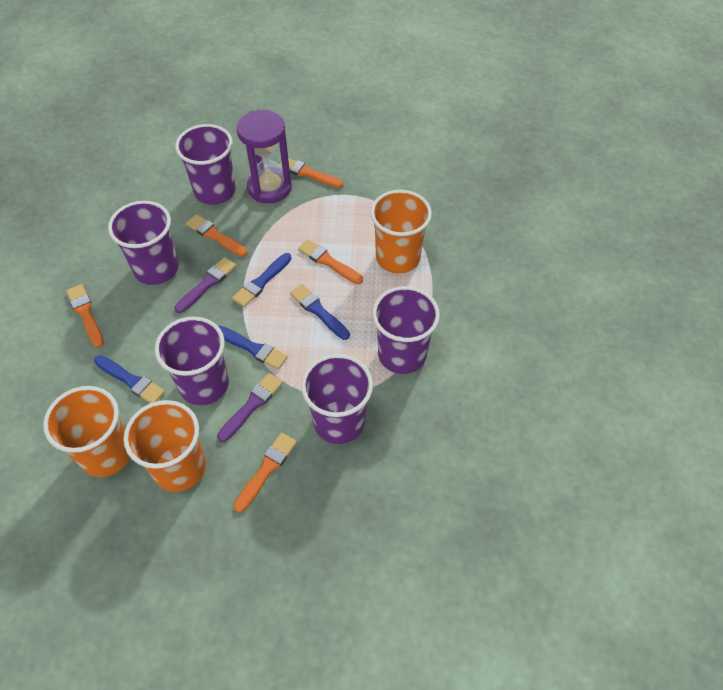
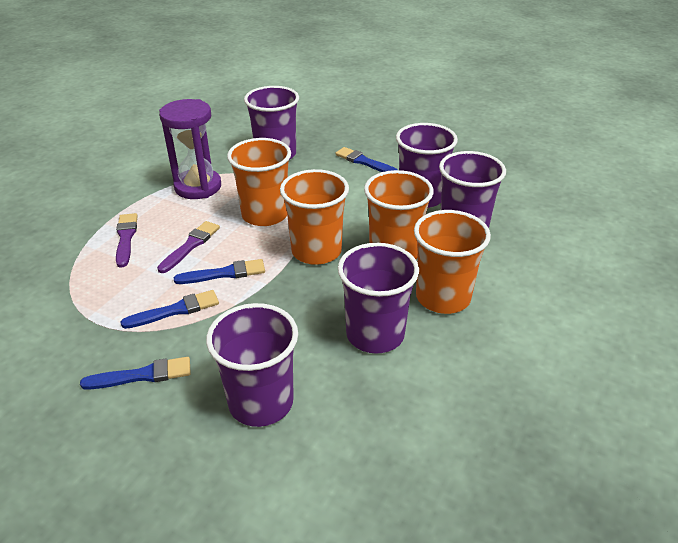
orange brush: [66,284,104,347] [186,214,247,257] [234,433,297,513] [279,158,343,188] [298,239,363,284] = 5 -> none = 0
orange cup: [43,386,130,477] [124,400,206,492] [370,190,432,274] = 3 -> [227,138,291,226] [280,169,349,265] [364,170,434,259] [414,210,491,314] = 4

